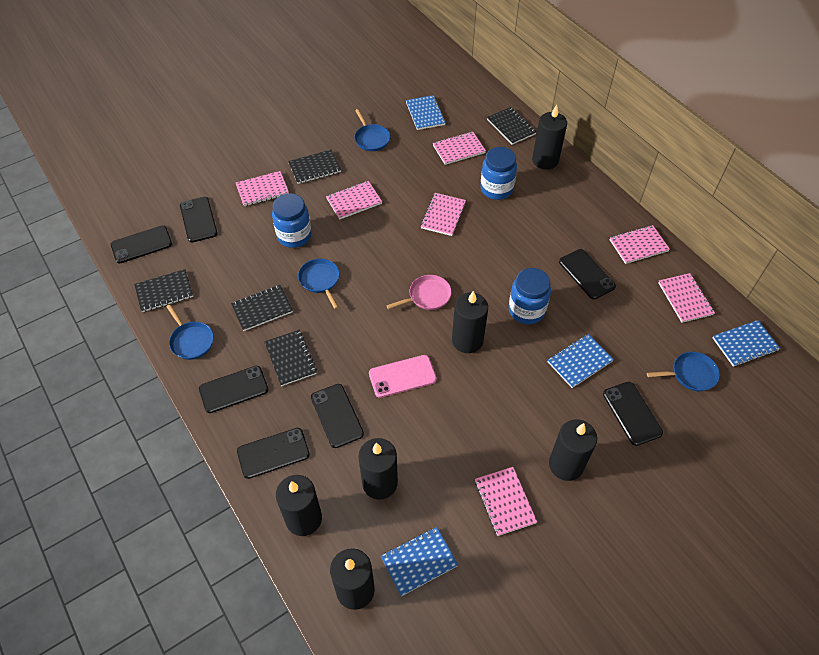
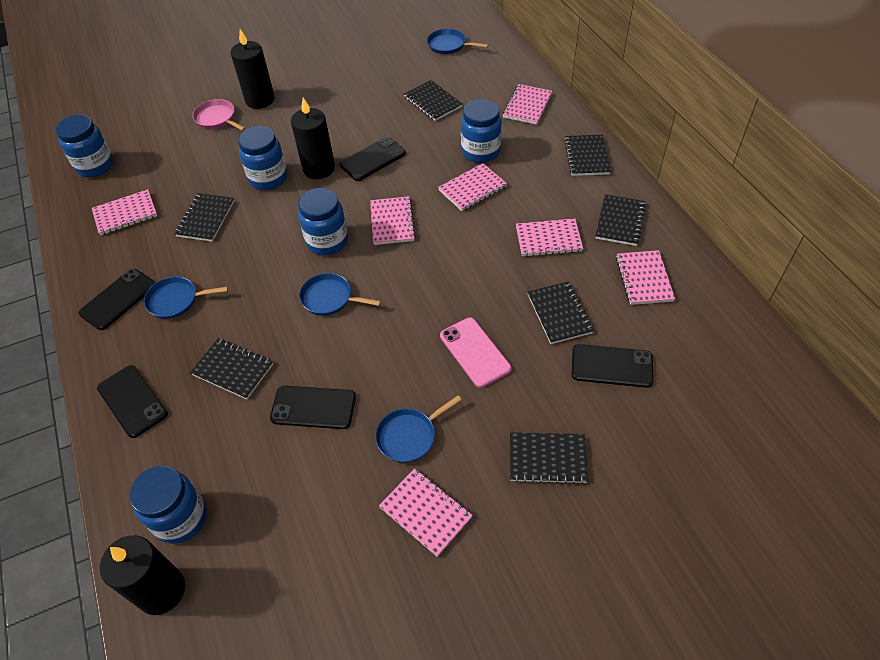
black candle: [276,475,322,536] [330,548,375,610] [358,438,398,500] [452,291,488,353] [532,105,567,170] [549,419,597,481] = 6 -> [100,535,185,615] [231,29,275,109] [291,97,335,179] = 3
black notebook: [134,269,193,312] [231,285,293,331] [264,330,317,386] [288,150,341,184] [487,107,536,145] = 5 -> [174,193,234,242] [190,338,273,399] [404,80,462,121] [510,432,588,484] [528,281,594,344] [564,135,611,176] [595,194,646,246] = 7
black phone: [111,225,172,263] [180,197,218,242] [199,366,268,413] [237,428,310,479] [311,384,364,448] [559,249,616,299] [603,382,663,446] = 7 -> [79,269,155,330] [97,365,168,438] [270,386,356,429] [340,137,406,181] [572,344,654,388] = 5
blue jar: [272,193,311,248] [480,147,517,200] [509,268,551,324] = 3 -> [56,115,114,177] [129,466,207,544] [238,126,287,190] [298,188,348,255] [461,99,501,163] = 5
blue notebook: [381,527,458,596] [406,95,446,130] [548,334,614,388] [713,320,780,367] = 4 -> none = 0

